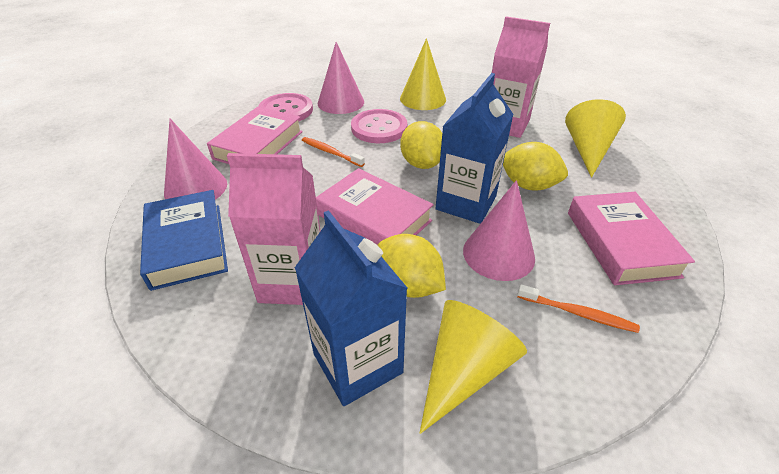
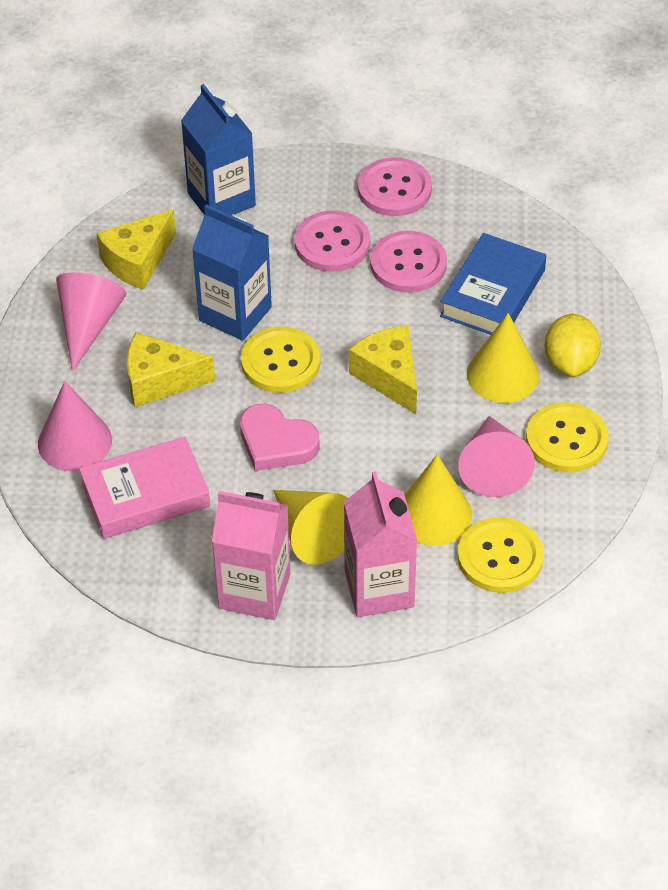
orange toothbrush: [302,137,365,167] [518,284,640,333] = 2 -> none = 0
pink book: [207,107,303,164] [316,168,434,245] [568,192,695,285] = 3 -> [79,437,210,539] = 1
pink button: [258,93,313,122] [351,109,407,143] = 2 -> [294,210,370,272] [358,157,432,216] [370,231,447,293] = 3
pink heart: none = 0 -> [240,404,320,471] = 1
yellow button: none = 0 -> [241,326,321,393] [458,517,544,593] [526,402,609,472] = 3
yellow cheese: none = 0 -> [97,209,176,290] [127,332,215,407] [349,326,417,414] = 3
yellow lemon: [377,234,446,298] [400,121,442,169] [503,142,568,191] = 3 -> [544,314,601,377] = 1

